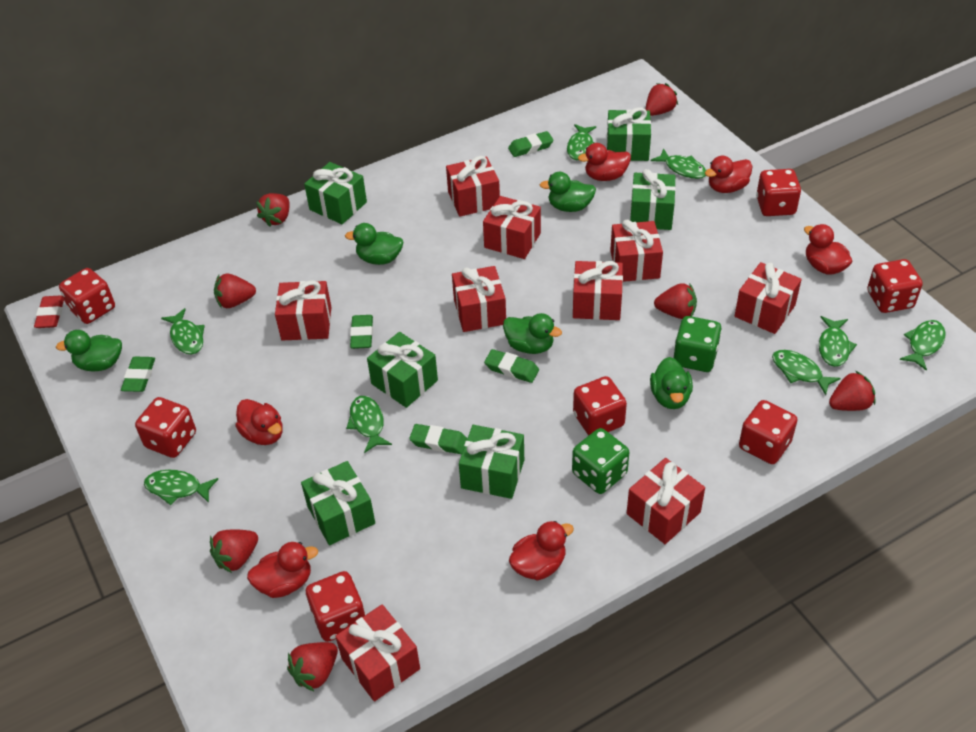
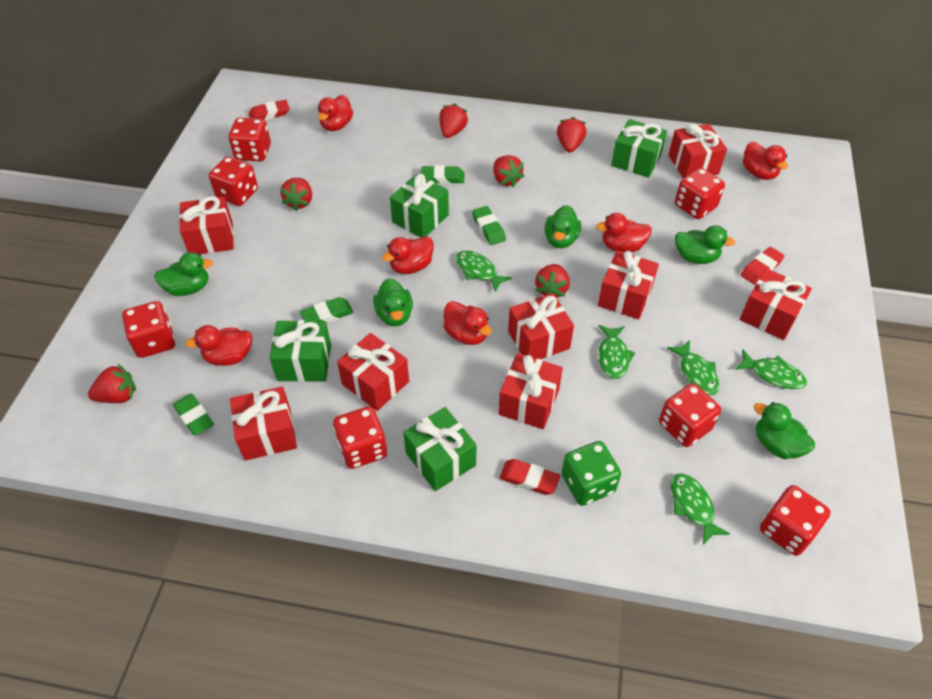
green dice: [572,428,629,494] [674,316,722,372] = 2 -> [561,441,621,506] = 1
green eraser: [121,357,155,392] [350,315,373,349] [409,424,467,454] [484,349,539,383] [508,131,554,157] = 5 -> [173,394,214,436] [300,297,353,323] [421,165,464,184] [472,206,506,245] = 4
green fish: [144,470,218,505] [161,308,205,354] [346,396,392,453] [567,124,596,160] [651,148,706,179] [772,350,841,395] [819,316,857,367] [900,320,946,371] = 8 -> [456,250,512,292] [598,325,635,379] [667,340,719,395] [671,473,730,545] [735,350,807,389] = 5
green gift: [301,461,375,545] [304,162,367,224] [367,332,438,408] [459,425,524,499] [607,107,651,161] [630,169,676,230] = 6 -> [269,320,331,382] [390,174,449,238] [403,407,477,491] [611,119,667,178] = 4
red eraser: [34,296,64,328] = 1 -> [249,100,289,120] [499,459,560,495] [741,247,784,285] = 3
red gift: [275,280,331,340] [335,604,420,701] [446,156,500,217] [452,266,506,332] [483,196,541,259] [573,261,623,320] [610,220,663,282] [627,458,705,544] [735,262,802,334] = 9 -> [179,196,234,254] [230,386,297,461] [337,333,409,411] [498,353,563,429] [508,293,574,359] [598,251,659,319] [668,124,727,178] [739,268,812,340] = 8
red strawberry: [210,529,258,573] [214,274,256,308] [256,193,290,227] [287,642,338,692] [646,83,678,116] [654,283,697,319] [829,371,876,411] = 7 -> [88,363,136,403] [280,178,312,211] [439,104,468,138] [493,155,524,187] [535,264,570,298] [557,117,587,153] = 6

